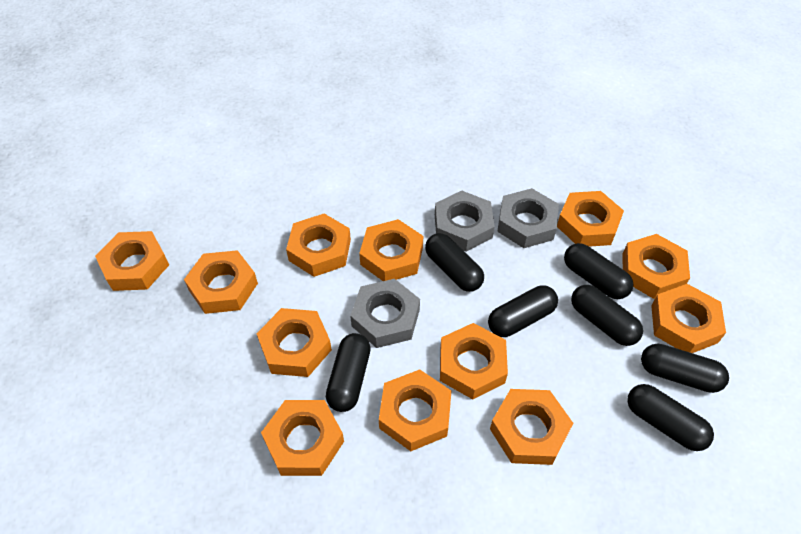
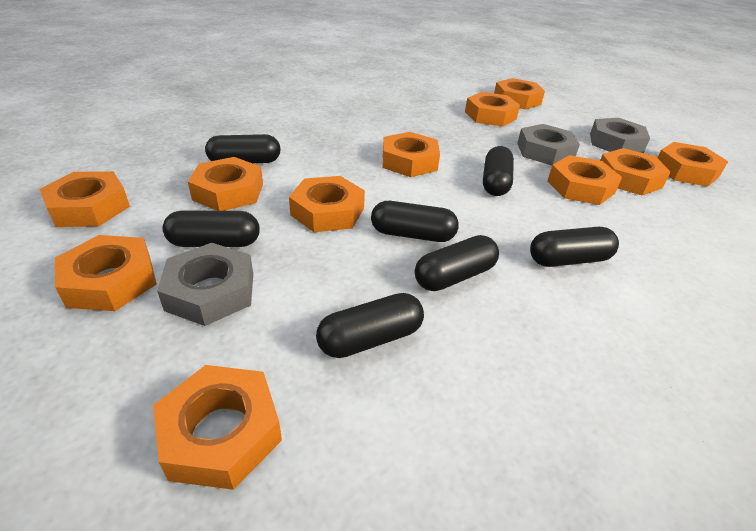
orange nut: [95,231,169,291] [184,250,258,314] [257,308,332,377] [261,400,344,476] [286,213,351,277] [359,219,423,281] [379,369,452,451] [440,323,508,399] [490,389,573,465] [557,191,624,247] [622,234,690,299] [651,284,726,353] = 12 -> [39,171,130,227] [55,235,157,311] [153,365,282,490] [188,157,263,211] [289,176,365,232] [382,132,440,177] [465,92,520,126] [494,78,545,110] [547,155,622,205] [600,148,671,195] [657,142,728,187] = 11

